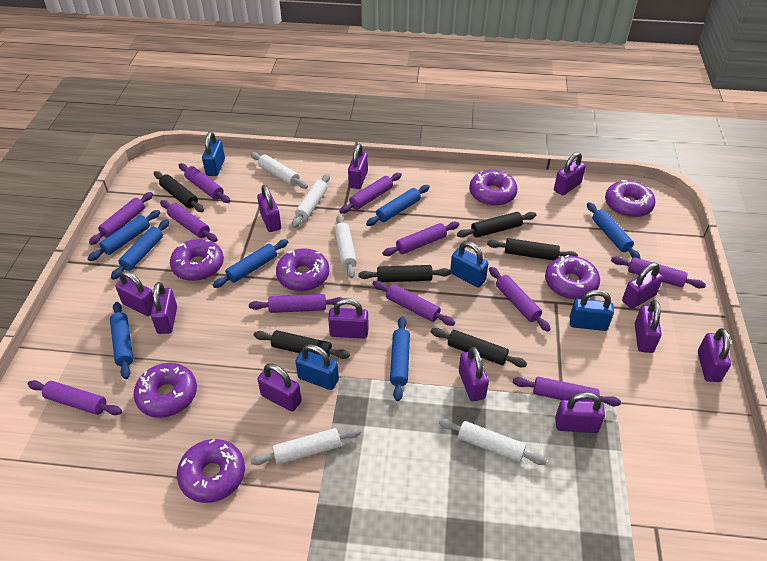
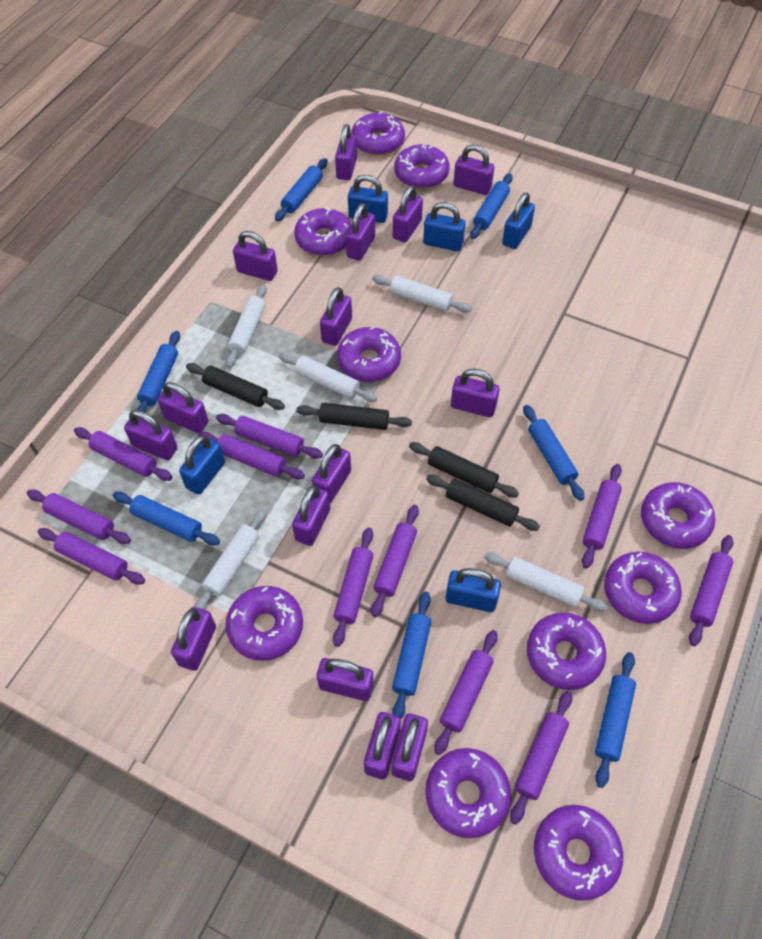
black rolling pin: [154,171,204,212] [254,330,350,359] [358,265,451,282] [431,328,527,367] [457,212,536,238] [487,238,578,260] = 6 -> [186,363,285,410] [297,403,412,430] [409,442,519,498] [426,475,540,531] = 4
blue padlock: [202,132,225,176] [295,344,339,390] [450,241,488,287] [570,290,614,331] = 4 -> [179,435,225,494] [348,175,388,223] [423,202,466,251] [446,568,501,612] [502,192,535,249] = 5
purple donut: [133,363,197,418] [170,239,224,281] [177,439,245,503] [276,248,329,291] [469,170,518,206] [545,255,600,299] [605,180,655,218] = 7 -> [226,586,303,661] [294,207,352,256] [337,326,401,382] [351,111,405,155] [394,144,450,189] [425,748,511,838] [527,613,606,690] [534,805,623,901] [604,552,682,624] [641,482,715,549] = 10
purple padlock: [115,271,154,316] [151,282,177,334] [257,185,281,232] [257,364,302,412] [328,298,369,339] [348,144,368,189] [459,347,489,402] [554,152,586,196] [555,392,605,433] [622,263,663,309] [635,300,662,353] [698,328,731,382] = 12 -> [124,410,177,460] [157,382,208,433] [171,607,216,671] [233,231,278,281] [292,485,330,546] [312,444,351,503] [317,658,374,701] [320,287,352,346] [335,124,357,180] [346,203,375,261] [364,712,401,779] [392,713,428,781] [393,186,423,242] [451,369,500,417] [453,145,494,195] = 15

